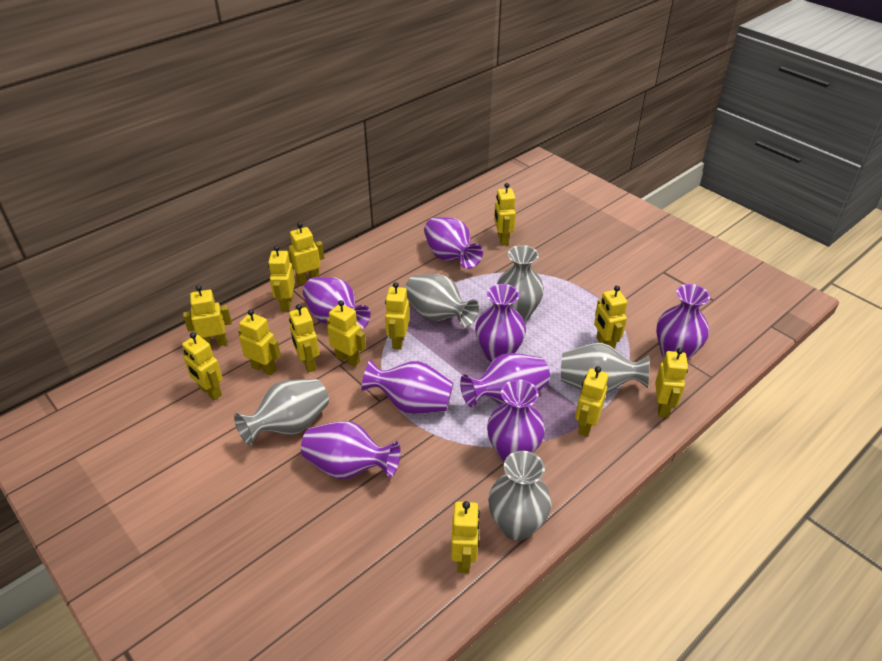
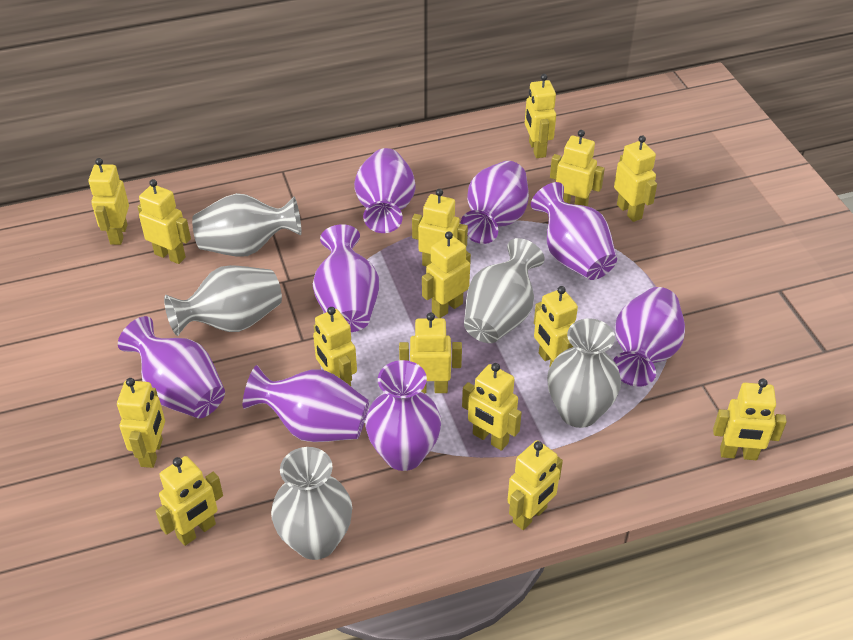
yellow robot: [182,332,223,401] [183,285,232,348] [238,309,281,376] [268,245,295,311] [286,222,324,285] [289,304,319,372] [327,300,366,367] [385,282,410,350] [451,501,480,573] [494,183,516,245] [575,366,608,437] [594,285,628,349] [655,348,688,417] = 13 -> [89,158,129,245] [117,378,165,468] [137,179,191,264] [156,456,223,546] [313,307,357,386] [399,312,462,393] [412,189,468,267] [422,231,471,318] [462,363,522,451] [507,440,563,530] [525,74,556,158] [534,286,578,366] [550,130,605,206] [614,135,657,222] [713,378,787,460] = 15

